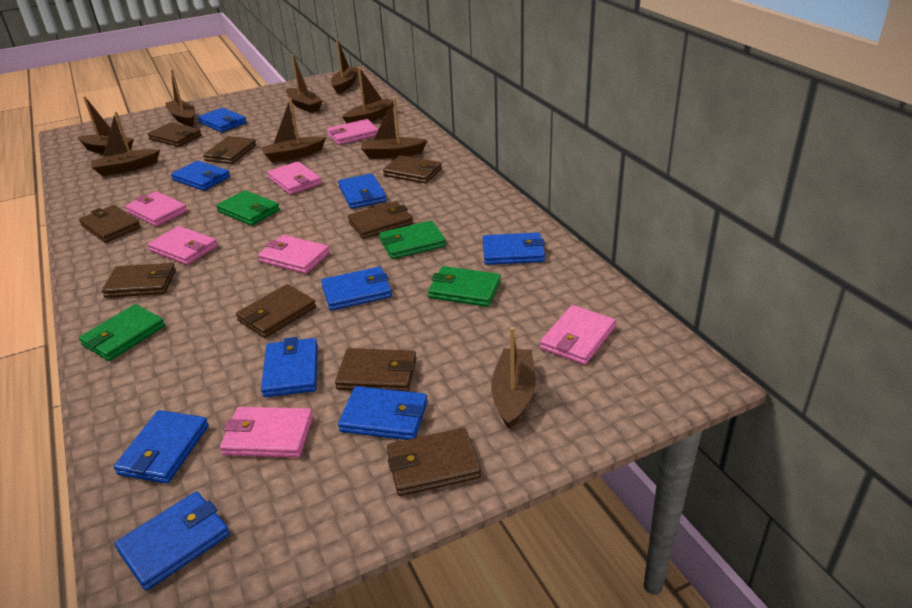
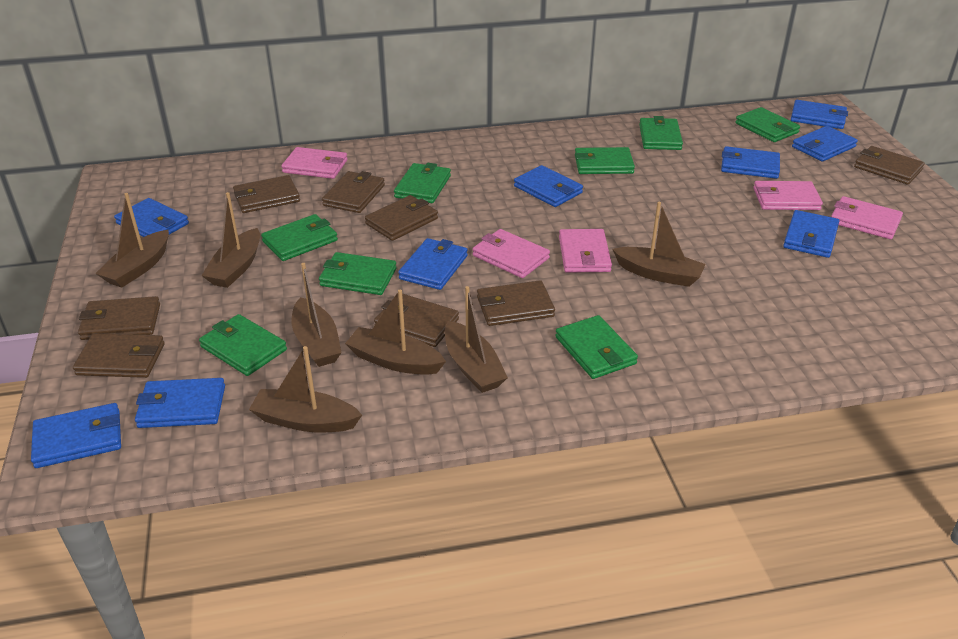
brown boat: [78,96,134,154] [91,111,160,176] [165,69,195,126] [261,98,326,162] [286,54,323,113] [331,38,358,94] [342,67,394,123] [361,97,427,158] [491,327,536,429] = 9 -> [95,193,169,287] [201,192,260,288] [249,346,362,432] [292,263,342,367] [345,290,446,375] [445,286,508,393] [612,202,706,287] = 7
brown wallet: [79,205,141,243] [102,263,176,298] [148,122,202,147] [203,136,256,164] [236,284,316,338] [335,348,416,392] [348,201,413,239] [383,155,442,184] [387,428,481,496] = 9 -> [73,333,164,378] [78,296,160,340] [233,175,300,213] [322,171,385,213] [365,195,438,241] [374,293,459,347] [477,280,555,326] [854,146,925,185] = 8
green wallet: [79,304,165,361] [216,190,280,226] [379,221,446,259] [428,266,501,307] = 4 -> [199,314,287,376] [261,214,338,261] [319,252,397,295] [394,163,451,203] [555,315,638,379] [575,147,635,174] [639,116,683,150] [735,107,800,142] = 8
pink wallet: [125,191,187,226] [148,226,218,265] [220,407,313,458] [258,235,330,274] [267,161,322,195] [327,119,378,145] [540,305,616,365] = 7 -> [281,147,348,179] [473,229,550,278] [559,229,612,273] [753,181,823,210] [831,196,903,239] = 5

